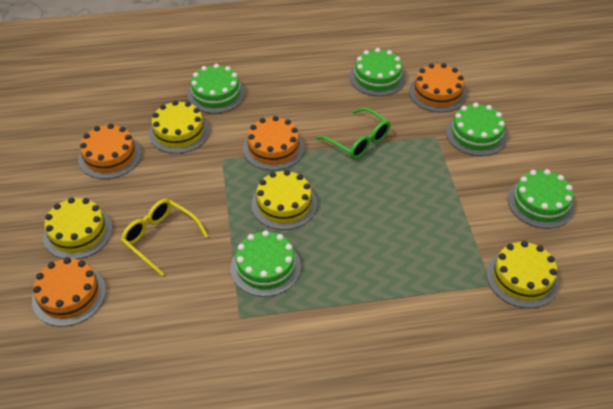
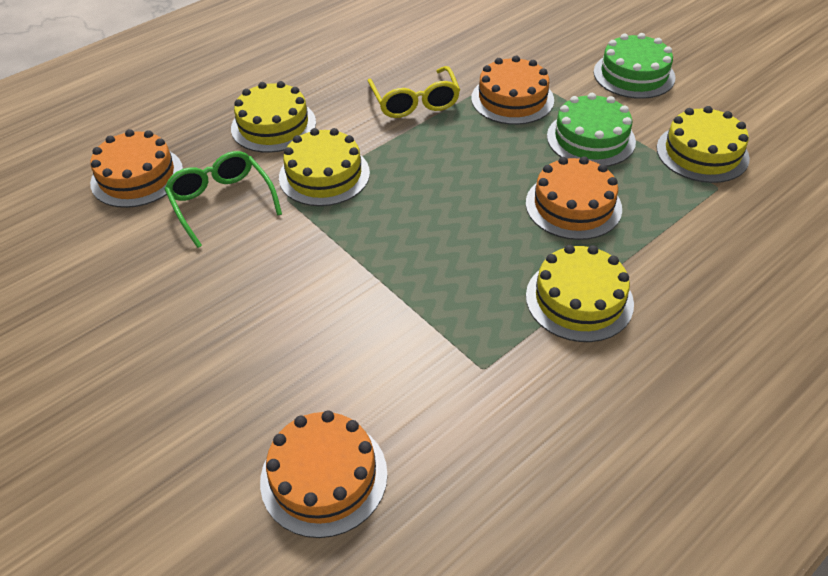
green cake: [187,64,245,114] [231,230,301,297] [350,48,406,96] [446,103,507,156] [508,169,575,229] = 5 -> [547,93,636,167] [594,33,675,99] = 2

